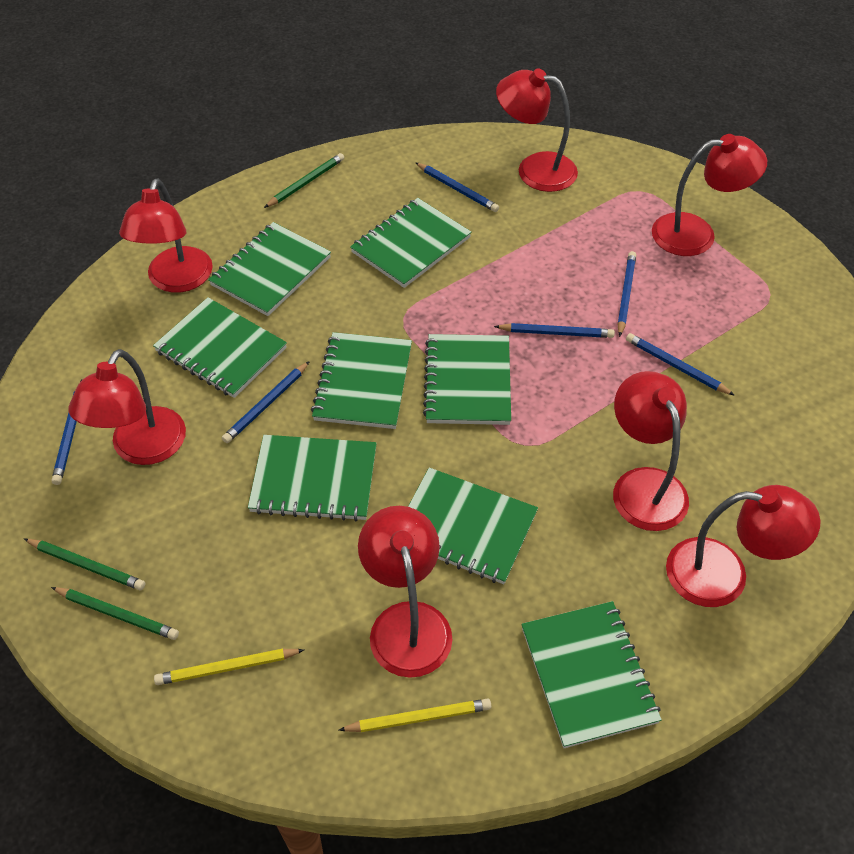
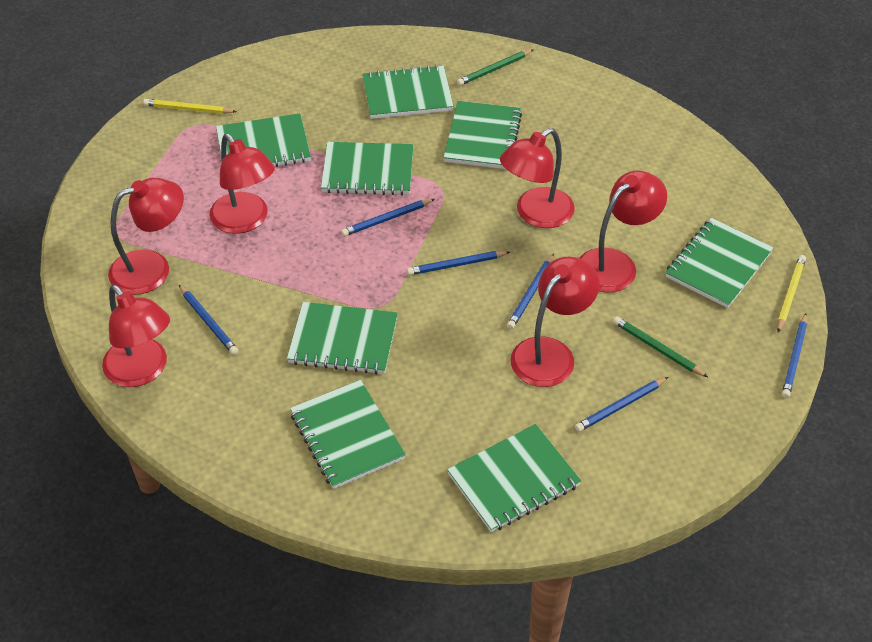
green pencil: [24,539,145,590] [51,587,179,640] [264,153,344,208] = 3 -> [457,50,533,86] [613,317,708,377] = 2
red lamp: [68,349,186,465] [119,178,213,293] [358,506,452,678] [496,68,578,192] [613,371,689,531] [652,134,767,256] [666,485,821,607] = 7 -> [102,285,170,387] [108,178,184,295] [209,134,275,234] [500,128,575,228] [511,257,599,387] [580,170,667,293] = 6

